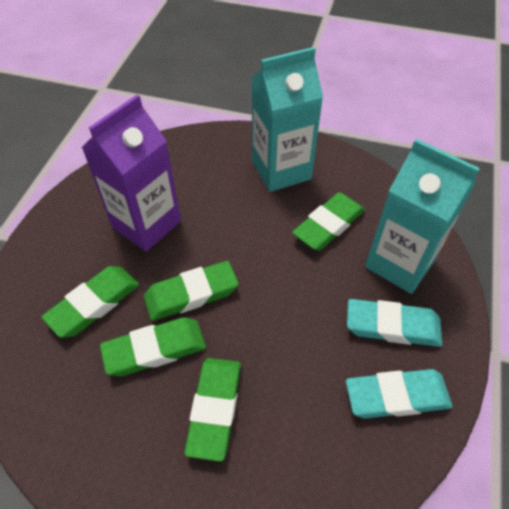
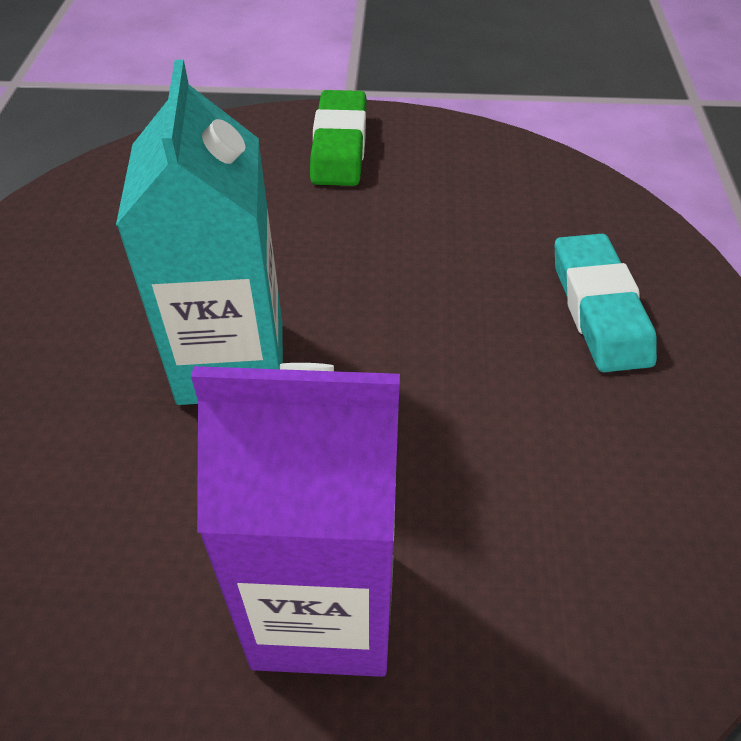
green eraser: [42,266,139,338] [100,317,206,376] [144,261,239,321] [185,358,241,462] [292,192,365,251] = 5 -> [310,90,367,186] = 1
turquoise carton: [251,47,323,192] [365,139,480,294] = 2 -> [116,59,283,405] = 1
turquoise eraser: [346,369,452,419] [347,299,442,347] = 2 -> [555,234,657,372] = 1

